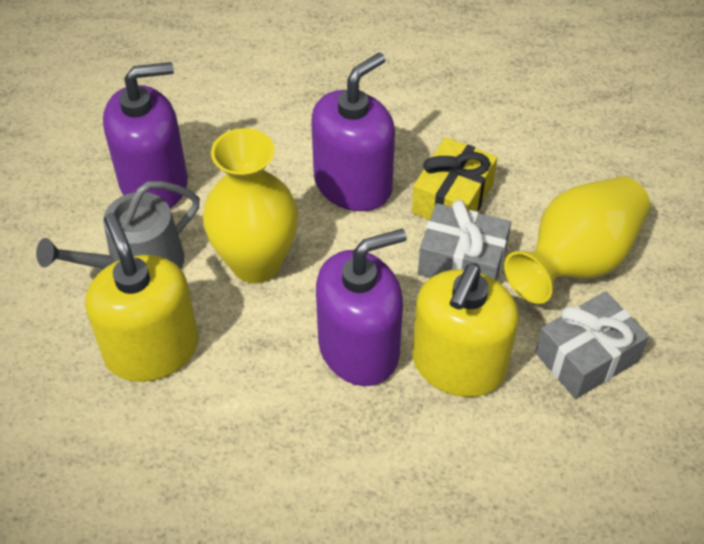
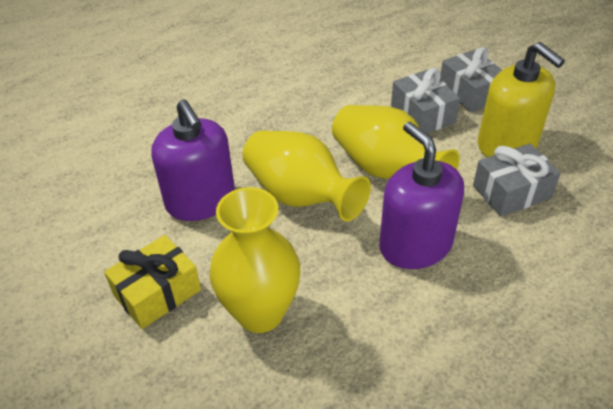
grey gift: [418,200,511,281] [535,291,649,399] = 2 -> [391,68,460,134] [440,47,502,113] [473,144,561,217] = 3
grey watering can: [36,181,200,269] = 1 -> none = 0
purple soap dispenser: [103,62,188,208] [311,53,395,211] [316,229,407,386] = 3 -> [151,99,235,221] [379,122,464,269] = 2
yellow soap dispenser: [85,213,199,382] [412,263,519,397] = 2 -> [478,42,565,157] = 1
yellow vase: [203,128,298,283] [504,177,650,304] = 2 -> [209,187,300,333] [243,131,371,221] [332,105,460,179] = 3

